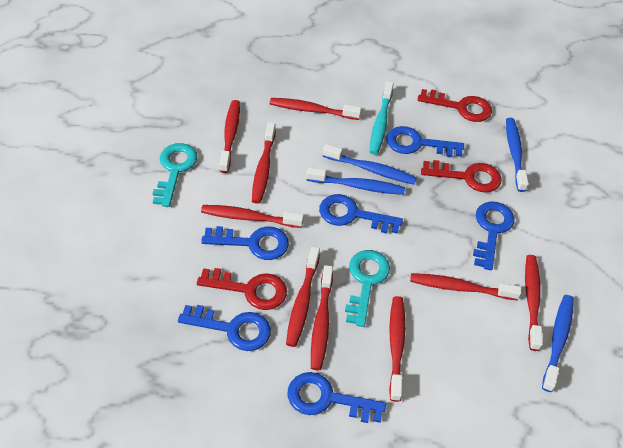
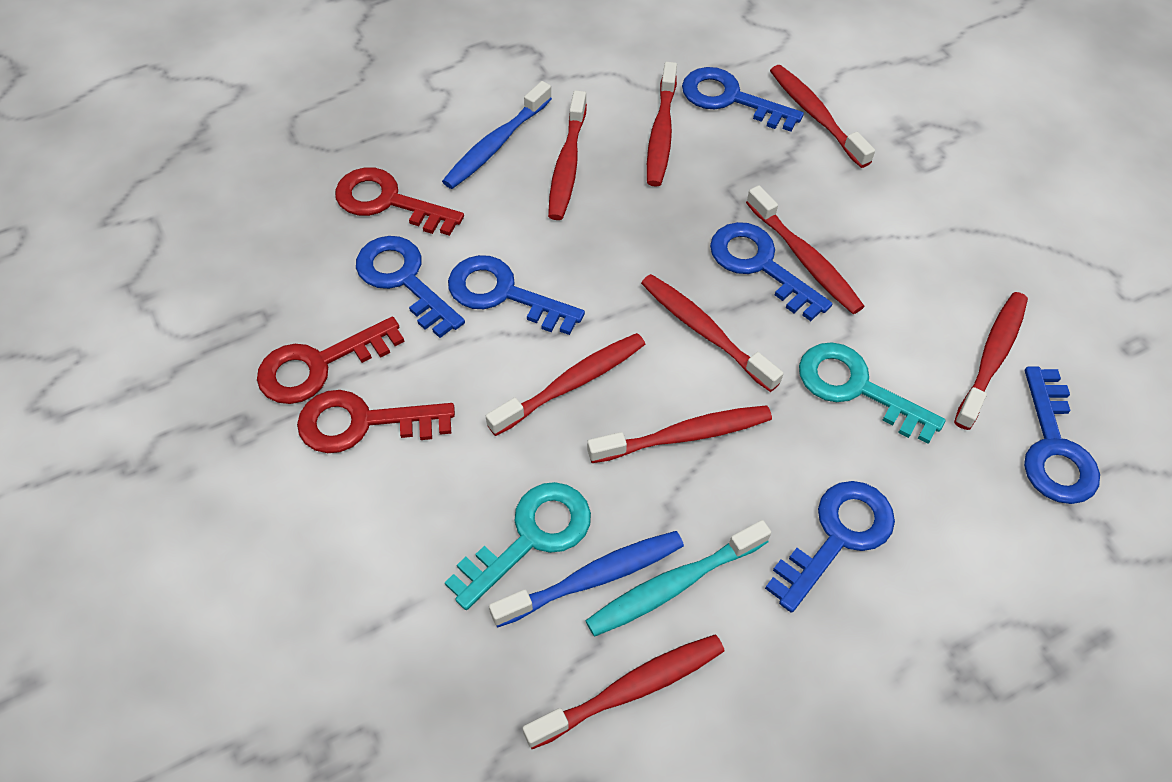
blue toothbrush: [306,167,405,195] [323,144,417,185] [506,118,528,192] [542,295,574,392] = 4 -> [442,81,552,189] [489,531,684,628] = 2

